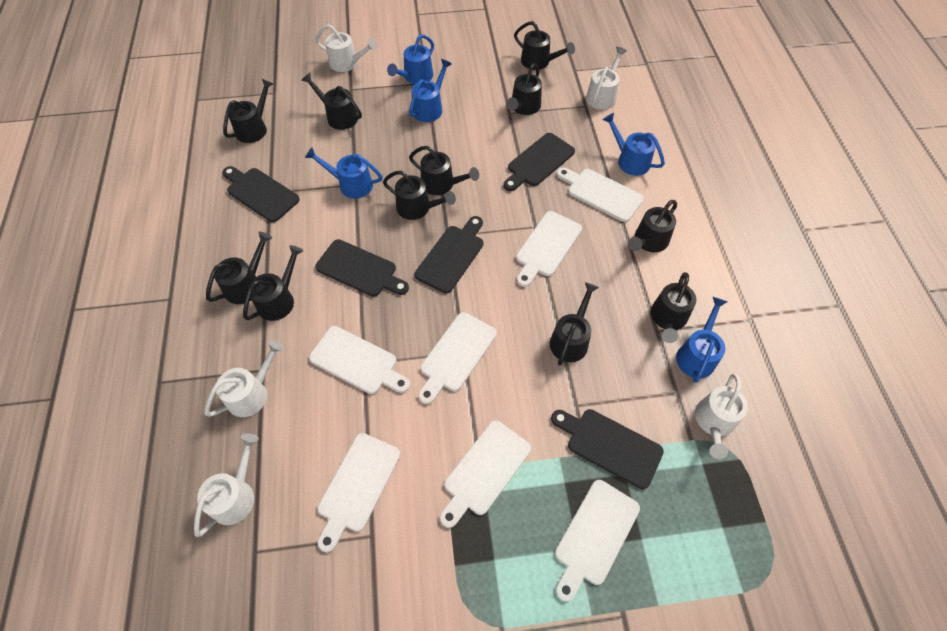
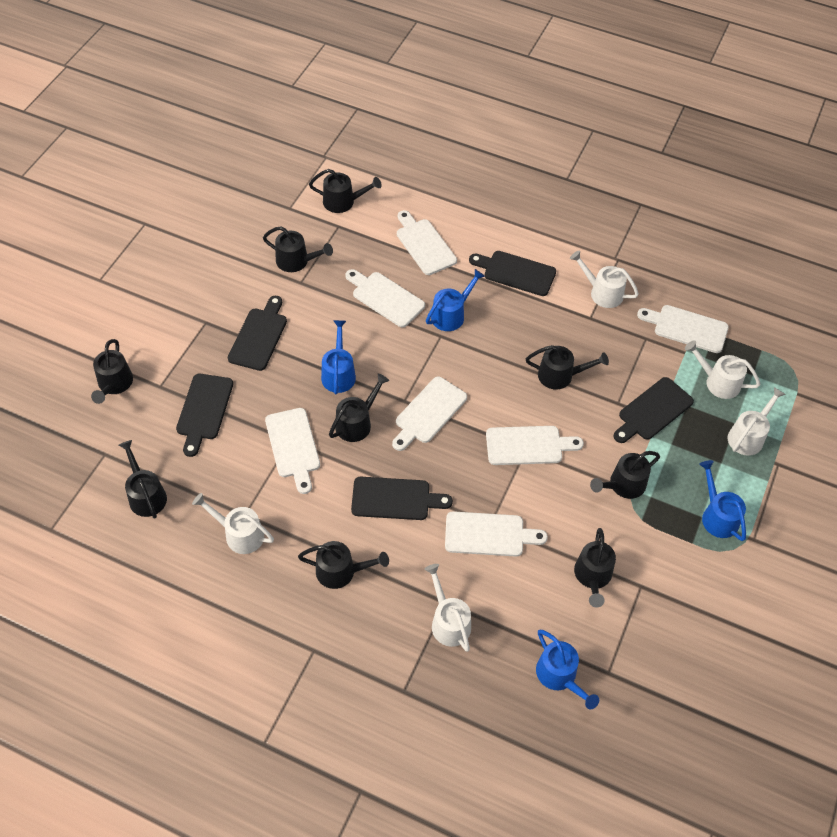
black watering can: [206,232,272,304] [223,79,273,143] [243,245,303,321] [301,73,362,130] [383,171,456,220] [409,146,479,195] [506,63,542,115] [514,21,575,70] [550,282,599,365] [628,200,677,252] [651,272,696,343] = 11 -> [91,339,133,404] [119,440,167,519] [263,226,333,272] [298,541,389,589] [309,169,382,213] [329,374,389,442] [526,345,609,389] [574,528,616,607] [590,451,660,499] = 9
blue watering can: [305,147,383,199] [387,34,434,84] [409,59,452,122] [603,113,665,176] [676,297,727,383] = 5 -> [321,320,356,394] [426,269,485,331] [536,630,599,710] [699,460,746,541] = 4

